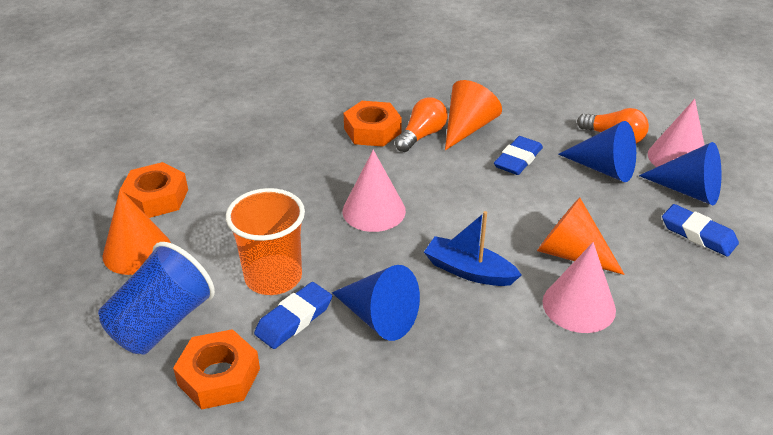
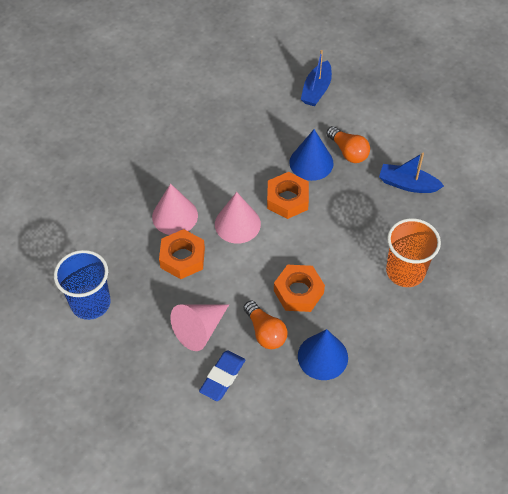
blue boat: [424,211,521,286] = 1 -> [301,50,332,106] [379,153,444,193] = 2
blue cone: [332,265,420,341] [558,121,636,182] [639,142,722,205] = 3 -> [289,129,334,181] [298,329,348,380] = 2
blue eraser: [254,282,332,349] [494,136,543,175] [662,204,739,257] = 3 -> [199,350,245,401] = 1
orange cone: [103,189,171,275] [445,80,502,150] [537,197,625,275] = 3 -> none = 0

